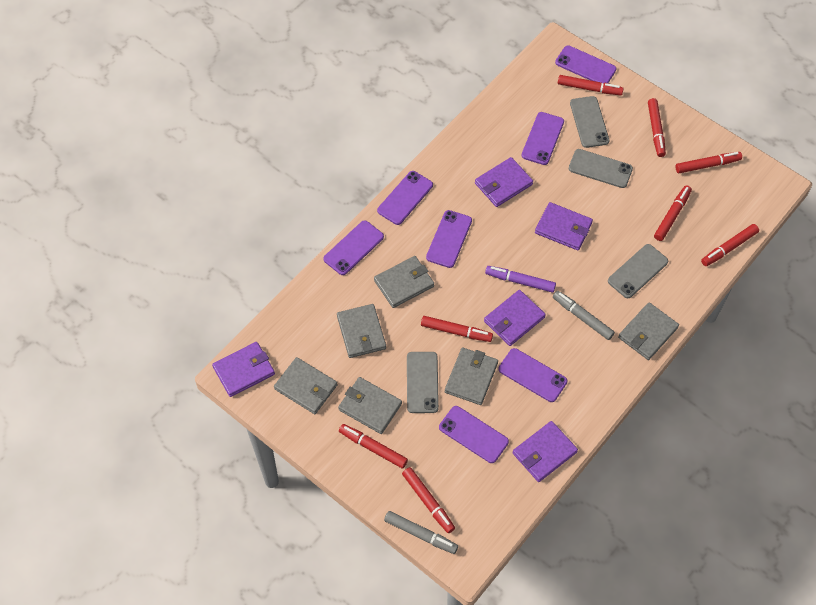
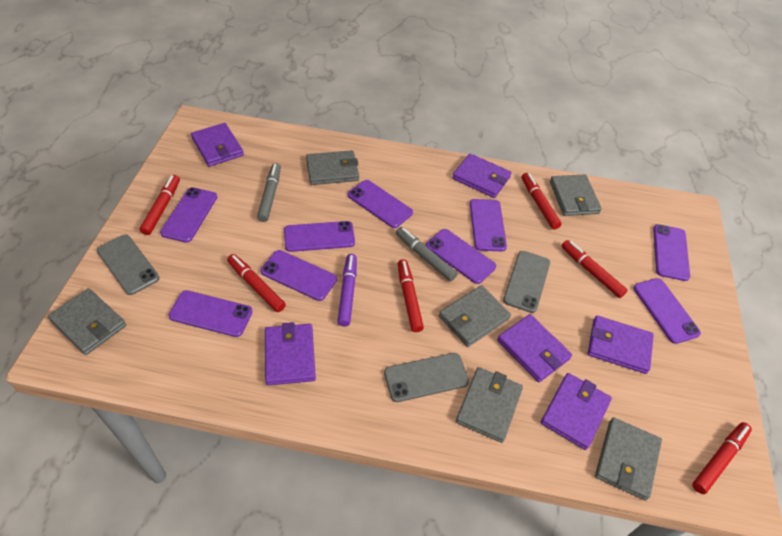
grey phone: [407,352,439,413] [569,149,633,188] [570,96,609,148] [608,244,668,298] = 4 -> [97,234,160,295] [384,353,469,402] [503,251,550,313] = 3
purple phone: [323,220,384,275] [377,171,433,225] [426,210,472,268] [439,406,509,463] [498,348,568,402] [521,112,564,165] [555,45,617,83] = 7 -> [160,187,217,243] [168,290,253,337] [260,250,337,301] [284,221,355,252] [348,180,413,228] [426,229,496,284] [470,199,507,251] [633,278,701,344] [653,224,690,281] = 9
purple wallet: [212,342,275,397] [475,157,533,207] [484,290,546,346] [513,421,578,482] [535,202,593,250] = 5 -> [191,123,244,167] [265,322,316,385] [452,153,512,198] [497,314,572,382] [541,373,612,450] [588,316,654,374] = 6
red marker: [339,424,408,469] [402,467,455,533] [421,316,493,342] [558,75,624,95] [648,98,666,157] [654,185,692,241] [676,152,742,173] [701,224,759,266] = 8 -> [140,175,180,235] [227,254,286,312] [398,259,424,332] [522,173,562,229] [562,240,628,298] [692,422,752,494] = 6

